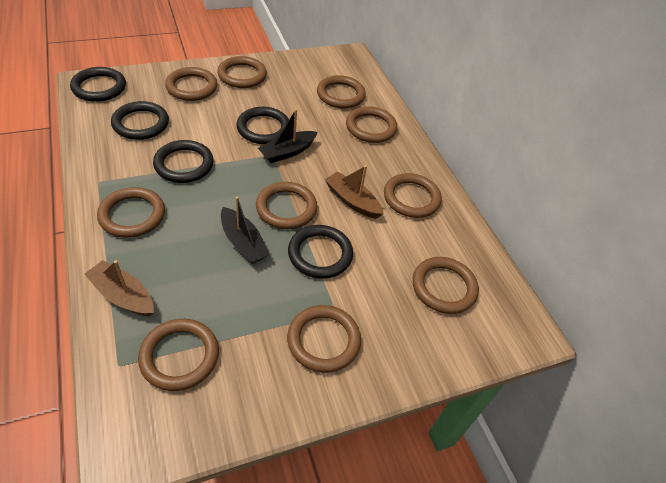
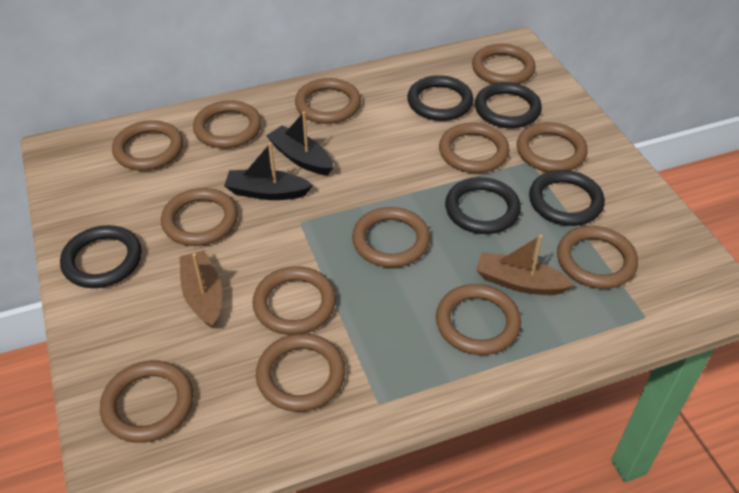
brown ring: [97,187,165,238] [138,319,219,391] [165,67,218,101] [217,56,267,88] [256,182,317,229] [287,305,361,373] [317,75,366,109] [346,106,397,143] [384,173,442,218] [413,257,479,314] = 10 -> [100,361,194,443] [112,120,183,171] [161,188,238,246] [193,100,261,149] [252,267,336,335] [256,333,345,412] [295,78,361,124] [352,207,430,268] [436,284,521,355] [439,123,510,173] [472,44,535,84] [517,122,588,172] [557,226,638,289] = 13

